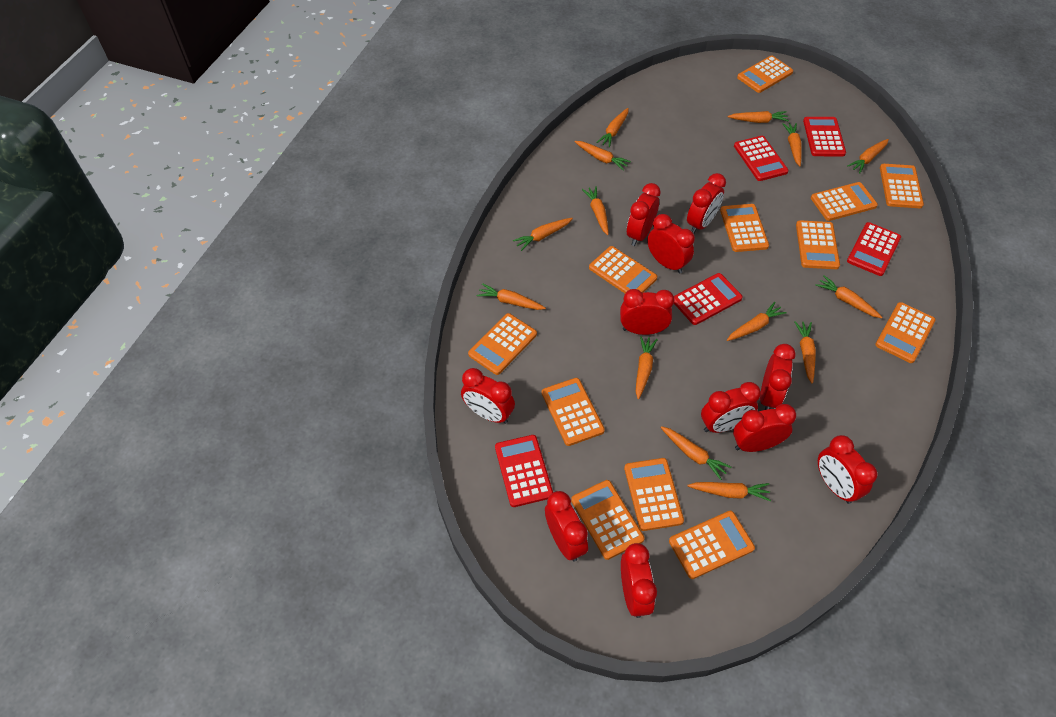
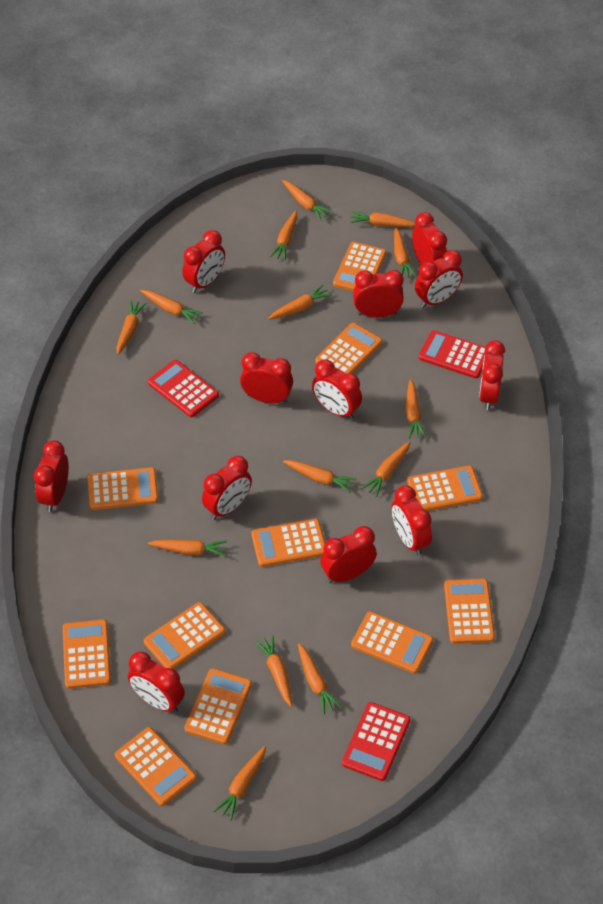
orange calculator: [468,313,537,375] [542,378,605,446] [571,480,645,560] [589,246,657,293] [624,458,684,531] [669,511,755,579] [720,204,769,252] [737,56,793,93] [796,220,840,269] [811,182,878,221] [875,302,935,363] [880,164,924,208] = 12 -> [63,619,111,689] [88,467,158,510] [115,727,197,806] [144,602,226,669] [184,668,252,745] [251,518,325,567] [315,323,382,374] [333,242,386,291] [351,611,433,674] [407,466,483,511] [444,579,495,644] = 11
red calculator: [495,435,553,507] [674,273,743,325] [734,136,789,181] [803,117,846,157] [847,222,901,276] = 5 -> [148,360,219,417] [342,702,410,781] [419,330,486,378] = 3
red clock: [461,368,515,424] [545,491,588,561] [620,289,674,335] [621,543,657,618] [627,183,661,246] [647,214,695,274] [687,173,726,234] [701,382,761,433] [733,404,796,452] [760,344,796,410] [818,435,877,504] = 11 -> [34,440,69,512] [128,651,185,713] [183,230,225,293] [202,456,252,520] [240,352,293,404] [312,359,362,420] [321,526,377,583] [353,270,404,318] [392,485,432,556] [412,212,447,265] [415,250,463,308] [479,340,505,410] = 12

